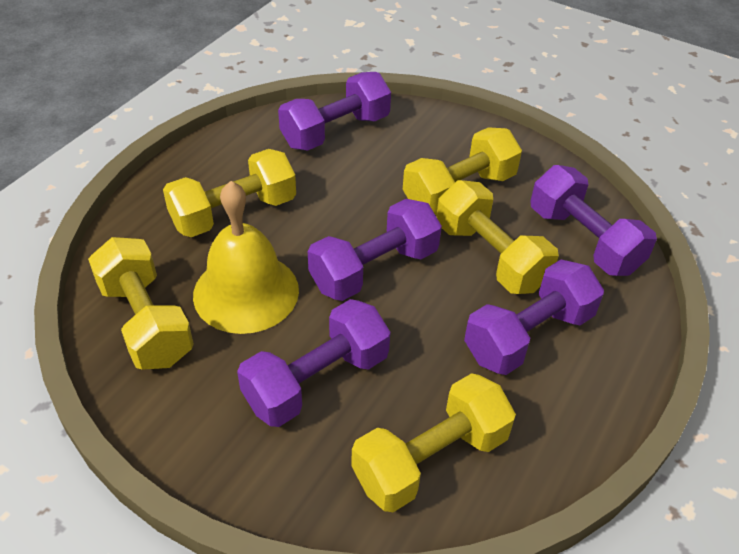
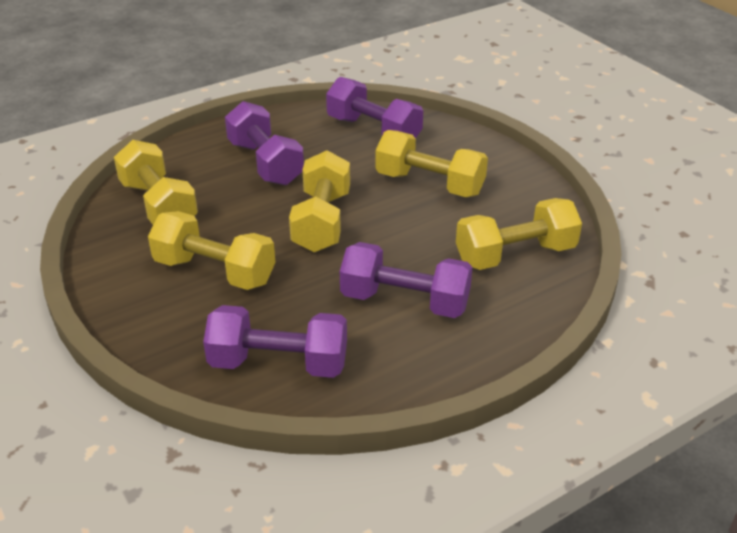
purple dumbbell: [237,299,390,427] [278,72,391,151] [308,199,442,301] [464,260,604,375] [530,165,657,276] = 5 -> [203,305,347,378] [225,101,304,185] [326,77,423,139] [340,242,473,318] = 4
yellow bell: [193,181,299,334] = 1 -> none = 0

